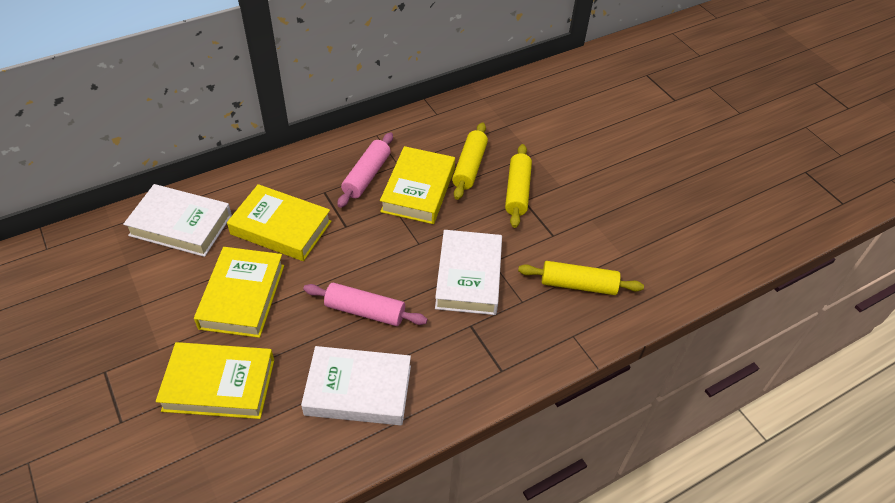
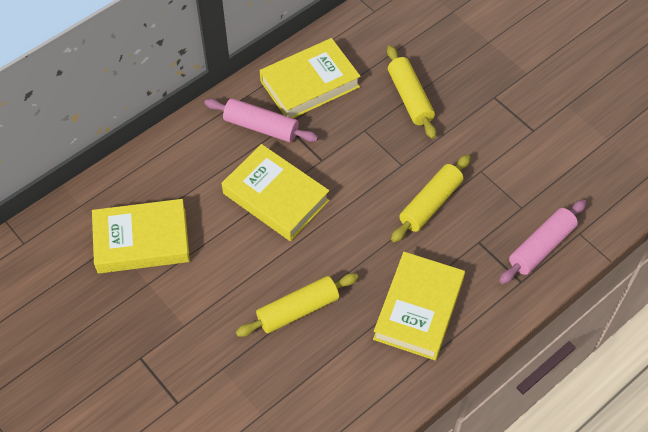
white book: [123,184,232,257] [301,346,411,425] [435,230,502,315] = 3 -> none = 0

